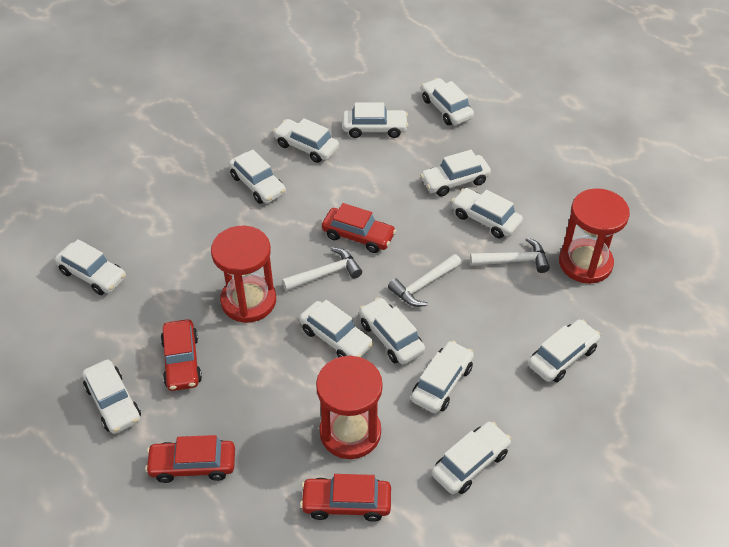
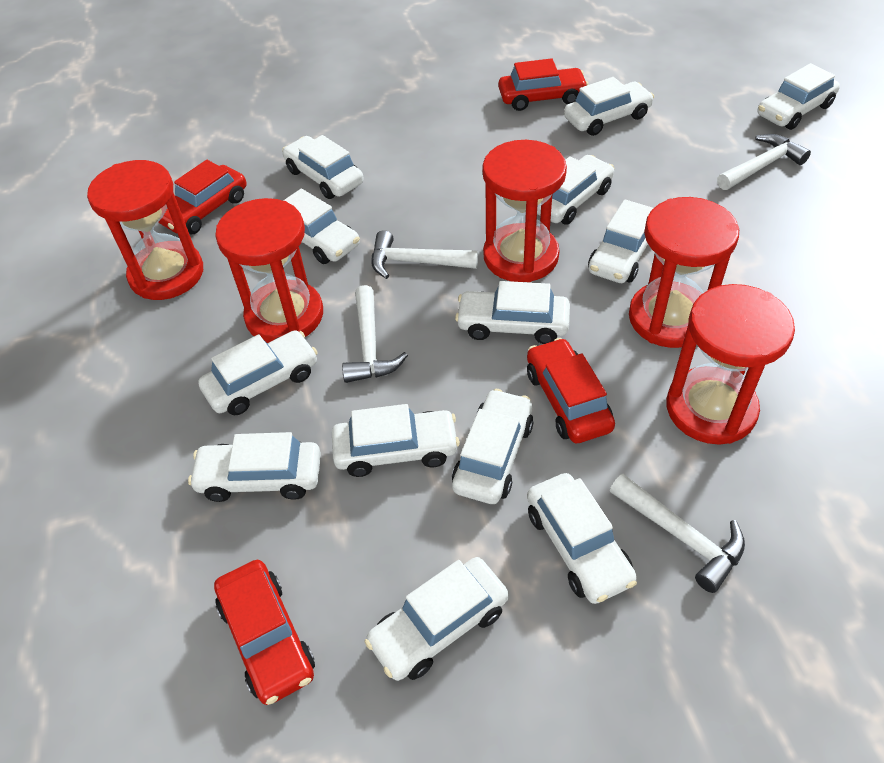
red hourglass: [211,226,276,323] [316,355,383,459] [559,188,630,284] = 3 -> [87,160,203,300] [215,198,323,343] [482,140,567,282] [629,197,739,348] [666,284,795,445] = 5
white hammer: [282,247,362,291] [388,254,461,307] [470,237,550,273] = 3 -> [342,285,408,383] [371,230,478,279] [610,474,745,593] [717,134,811,190] = 4

